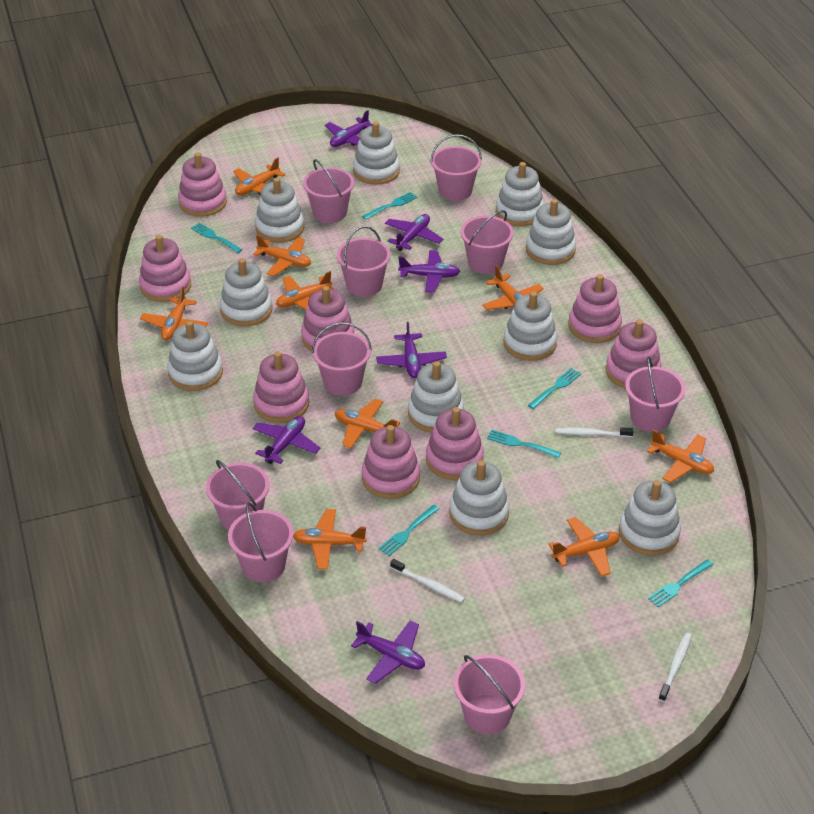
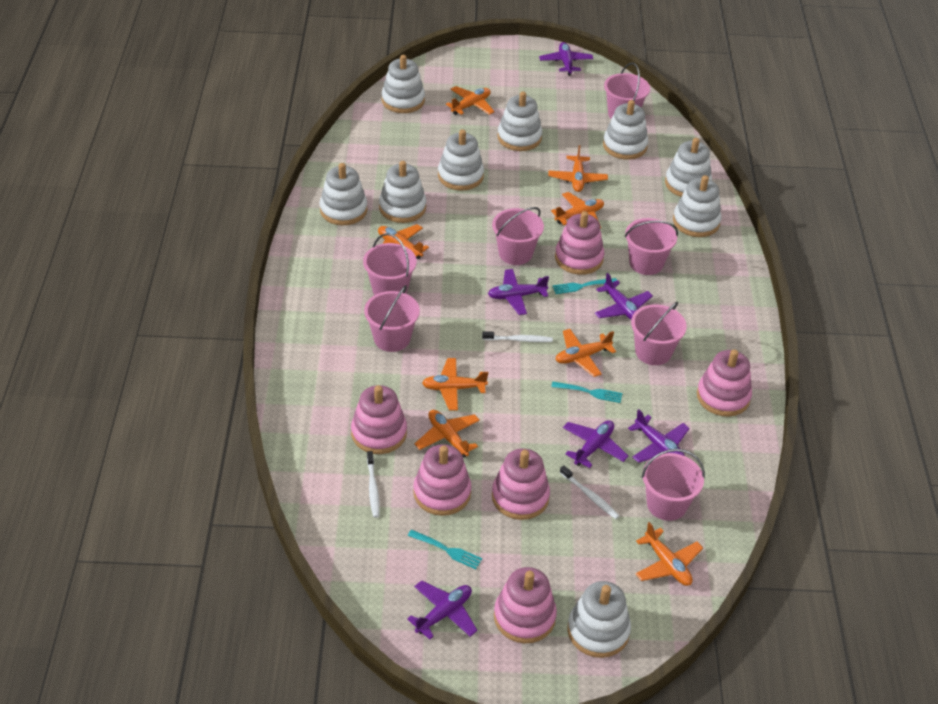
orange plane: [140,287,208,340] [233,158,285,195] [253,235,311,276] [276,271,335,310] [293,509,367,570] [335,399,400,448] [482,265,544,310] [548,517,620,577] [647,430,714,483] = 9 -> [378,224,429,259] [415,410,480,458] [422,358,488,410] [446,86,494,115] [548,145,608,192] [551,192,604,228] [555,329,616,377] [636,522,703,586] = 8
pink bucket: [206,460,270,530] [228,502,294,582] [303,159,354,223] [312,322,372,395] [337,226,391,297] [430,134,482,201] [454,654,525,734] [461,210,514,274] [625,356,685,432] = 9 -> [363,233,416,295] [364,285,420,352] [492,207,544,265] [604,62,650,118] [625,218,678,275] [631,302,687,365] [642,449,705,521] = 7
pink stacking toy: [139,235,191,302] [178,152,227,217] [253,351,309,423] [301,286,354,351] [362,425,420,499] [426,407,484,480] [569,274,622,343] [606,320,661,389] = 8 -> [351,385,407,454] [413,444,471,516] [492,448,550,520] [494,567,557,643] [555,211,604,275] [697,349,752,417] = 6
turquoise fork: [191,223,242,253] [362,192,417,220] [379,505,439,556] [487,430,561,458] [528,368,581,409] [648,559,714,607] = 6 -> [408,530,482,569] [551,382,622,403] [552,278,617,294] = 3
white stacking toy: [167,321,223,391] [220,258,273,326] [255,178,304,243] [353,121,400,185] [408,361,464,433] [449,460,509,535] [496,162,544,227] [503,292,557,361] [526,199,576,265] [619,480,681,556] = 10 -> [320,163,367,225] [379,161,426,223] [381,55,425,113] [438,129,484,191] [497,92,542,151] [567,581,631,658] [603,100,648,160] [665,138,712,197] [673,175,721,237] = 9

